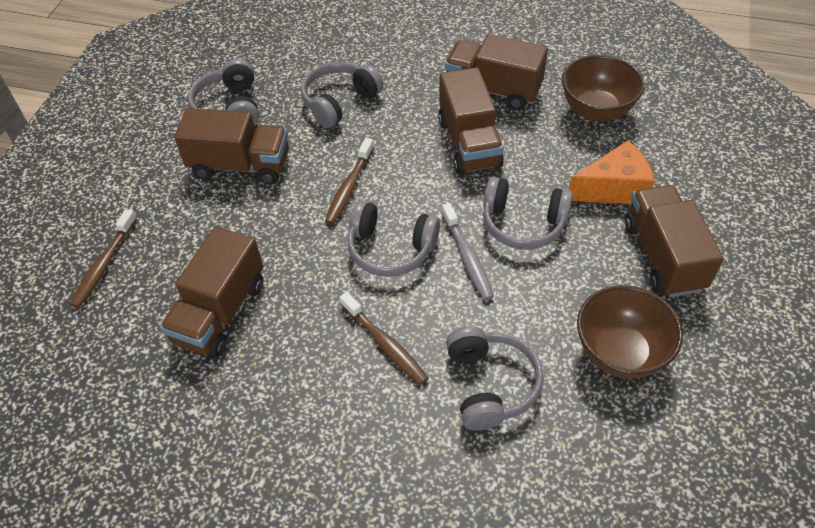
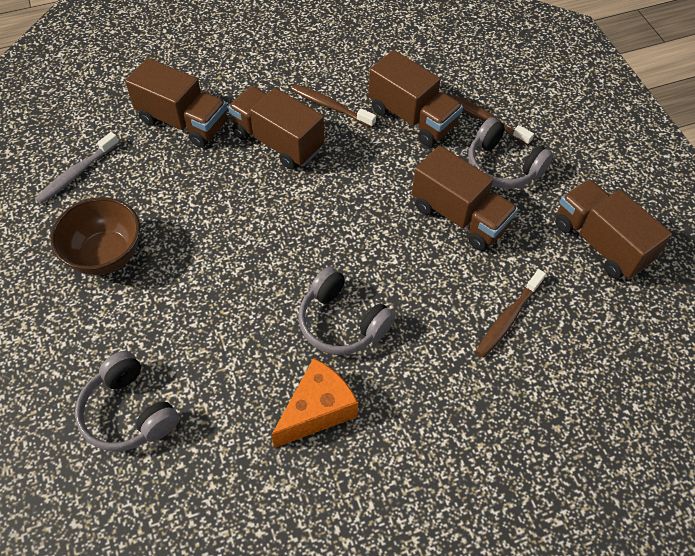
brown bowl: [562,55,644,122] [577,285,683,379] = 2 -> [50,197,140,275] = 1
grey headphones: [188,59,259,125] [301,62,384,128] [347,201,440,277] [446,326,544,431] [483,176,573,250] = 5 -> [75,351,179,452] [298,267,395,355] [468,117,553,189] = 3

